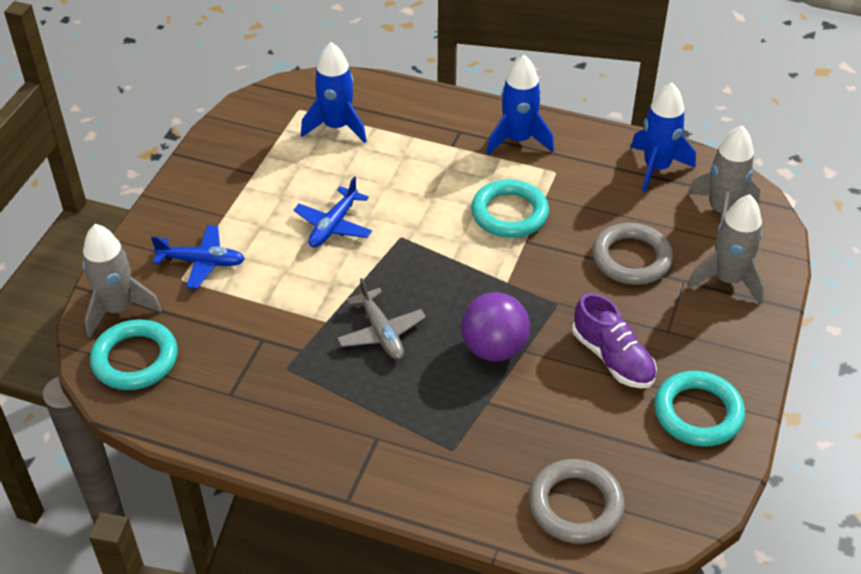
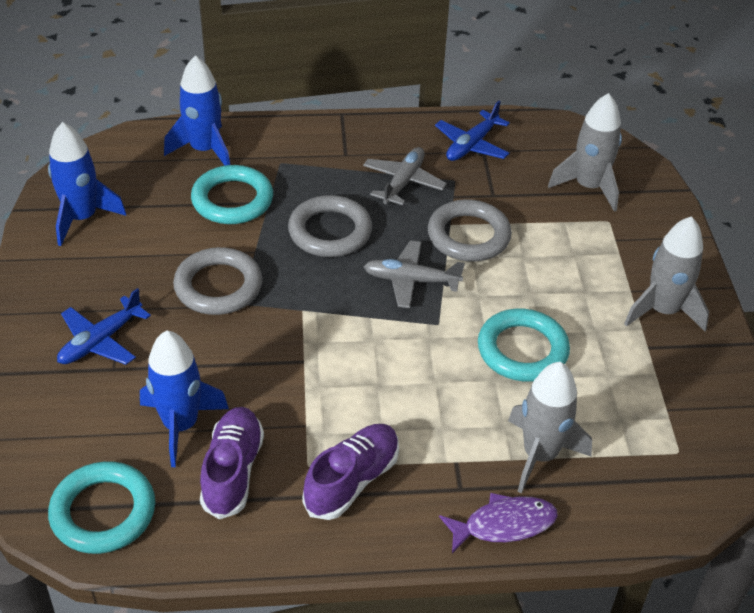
grey plane: [337,278,426,360] = 1 -> [363,147,447,205] [363,241,465,308] = 2
grey ring: [529,459,625,544] [592,223,673,285] = 2 -> [173,247,263,315] [288,195,372,257] [428,199,512,261] = 3
purple ball: [461,292,530,361] = 1 -> none = 0
purple fish: none = 0 -> [439,493,558,553] = 1
purple shoe: [572,293,657,389] = 1 -> [200,407,264,519] [302,424,399,520] = 2

